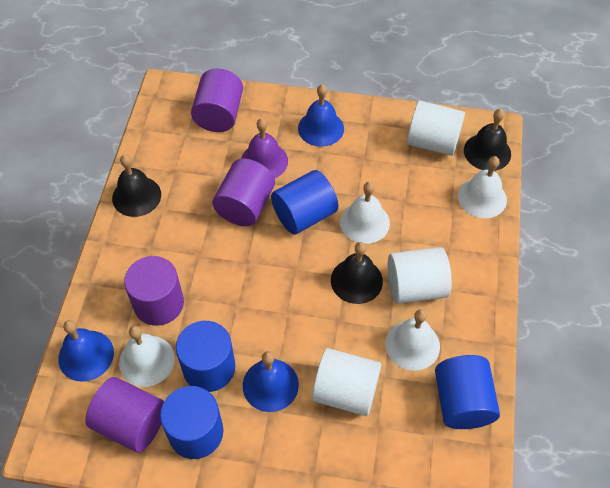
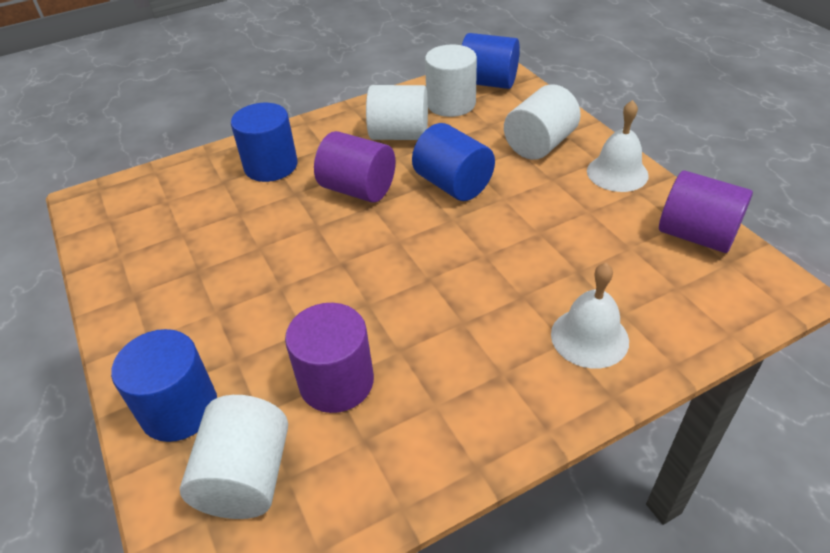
black bell: [112,155,161,217] [331,242,383,304] [464,109,511,171] = 3 -> none = 0
blue bell: [58,320,114,382] [243,351,299,412] [298,84,344,147] = 3 -> none = 0
purple bell: [241,118,288,178] = 1 -> none = 0
purple cylinder: [85,377,164,453] [124,256,184,326] [191,68,243,132] [212,159,275,226] = 4 -> [285,303,374,413] [314,131,395,202] [659,170,753,253] = 3
white bell: [119,326,175,387] [340,182,390,244] [385,309,440,371] [458,156,507,218] = 4 -> [551,263,629,369] [587,100,649,192] = 2
white cylinder: [312,348,381,416] [388,247,452,304] [407,101,465,156] = 3 -> [180,395,288,519] [366,85,428,140] [425,45,477,117] [504,84,581,160] = 4

